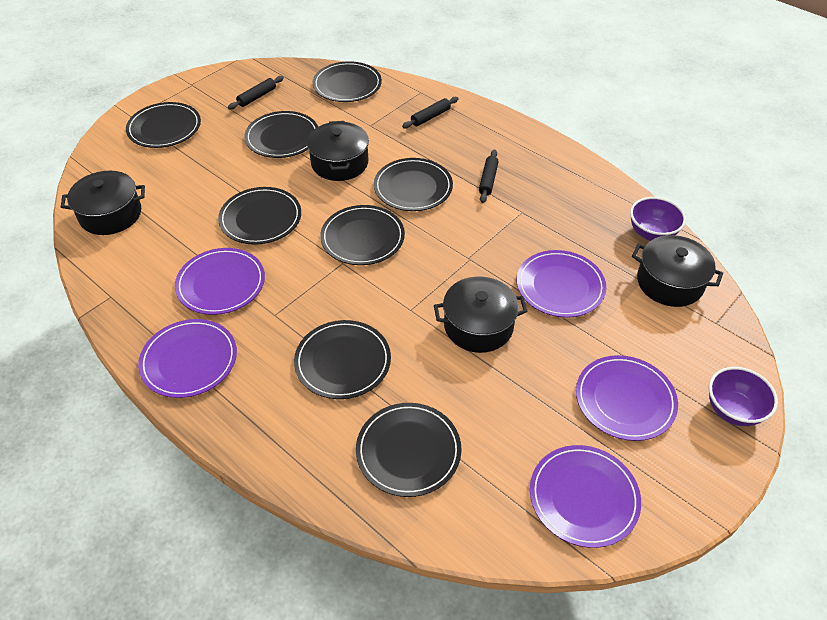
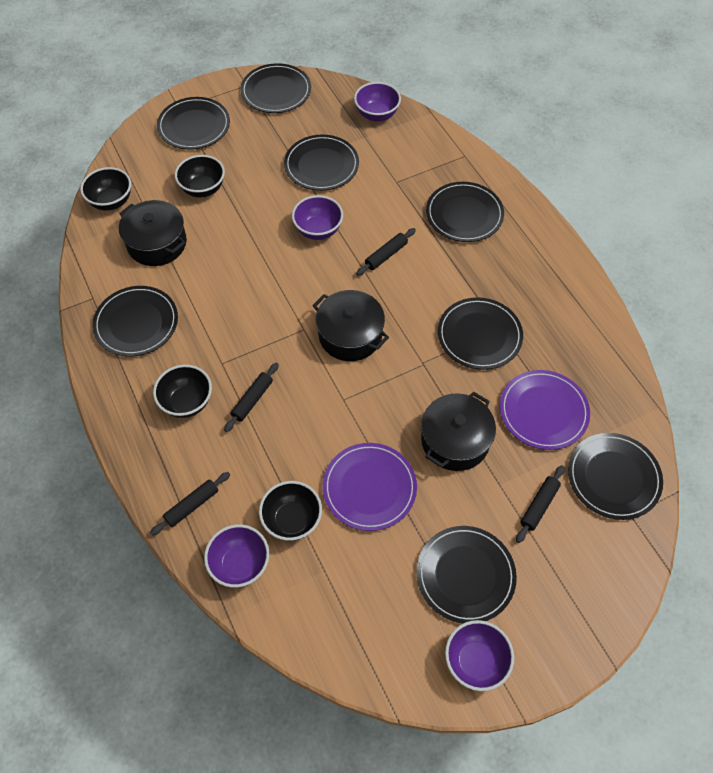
black bowl: none = 0 -> [80,167,131,211] [153,365,212,418] [175,155,225,198] [259,481,322,541] = 4
black pot: [61,171,145,235] [307,121,369,181] [434,276,528,353] [632,235,723,307] = 4 -> [119,200,187,266] [312,290,389,361] [421,392,496,471] = 3
black rolling pin: [228,76,284,110] [402,97,459,129] [479,150,499,203] = 3 -> [150,472,230,536] [224,363,279,432] [356,228,416,276] [516,465,564,543] = 4
purple bowl: [630,197,686,241] [709,367,778,426] = 2 -> [204,524,269,588] [292,195,343,240] [354,82,401,122] [445,620,514,691] = 4
purple plate: [138,319,237,398] [175,248,265,315] [517,250,606,318] [530,445,641,548] [576,355,678,441] = 5 -> [323,443,417,531] [500,370,590,450] = 2

